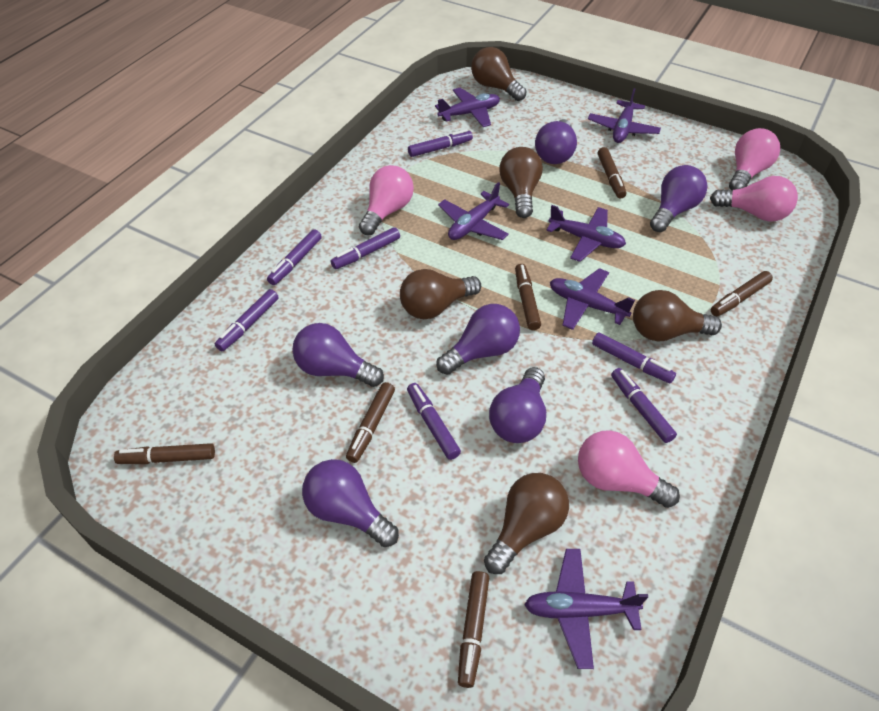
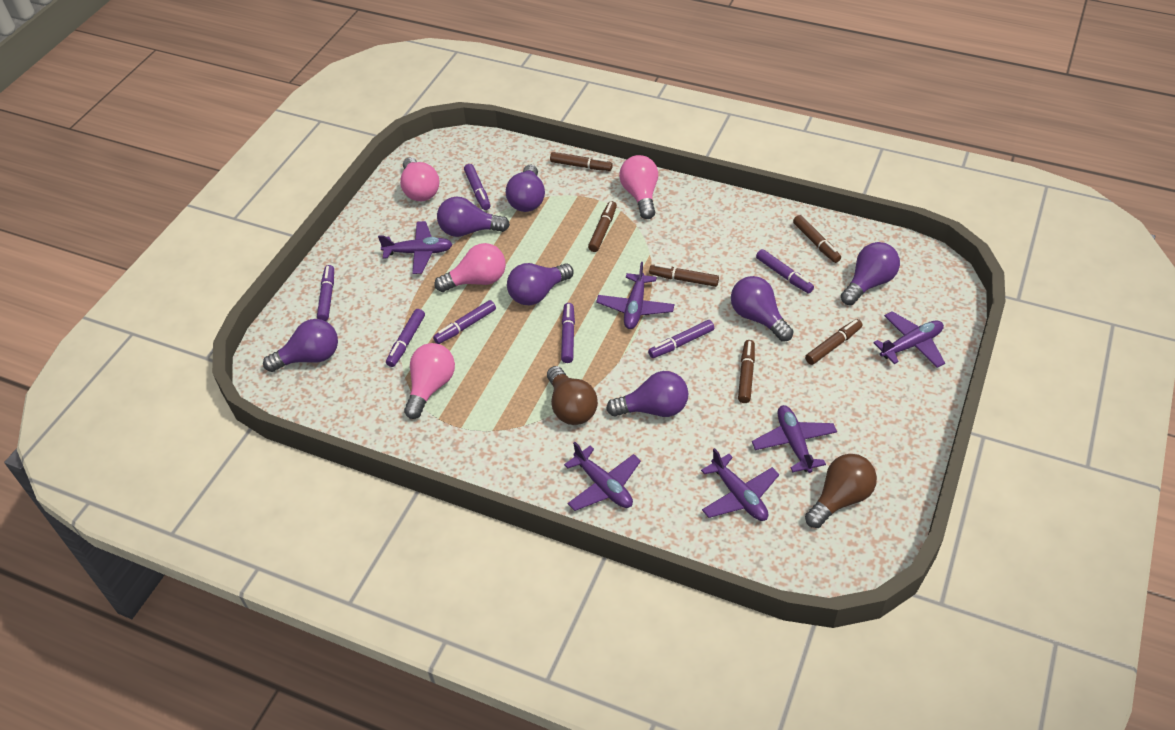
brown light bulb: [400,269,481,319] [471,47,527,101] [484,473,569,574] [499,147,543,218] [633,290,722,342] = 5 -> [547,366,598,425] [805,454,877,528] = 2
purple light bulb: [292,323,384,387] [302,459,399,547] [436,304,520,375] [489,367,546,443] [535,119,577,164] [650,165,708,232] = 6 -> [263,319,338,372] [437,197,510,237] [506,164,545,212] [507,263,573,305] [606,371,688,417] [731,276,794,342] [841,242,900,305] = 7

